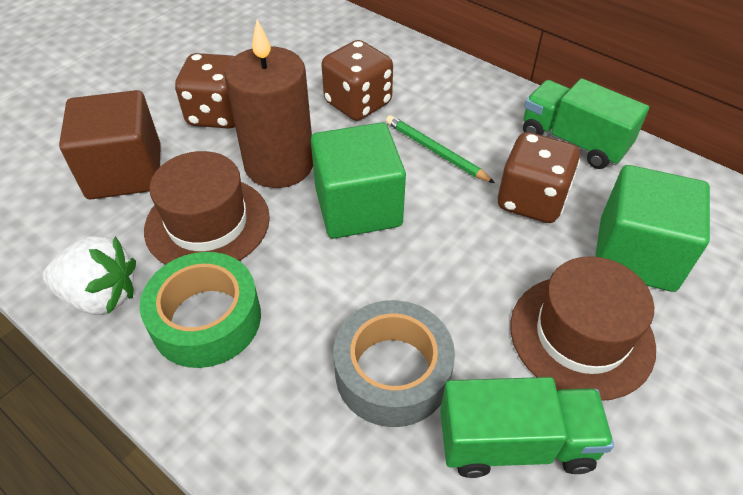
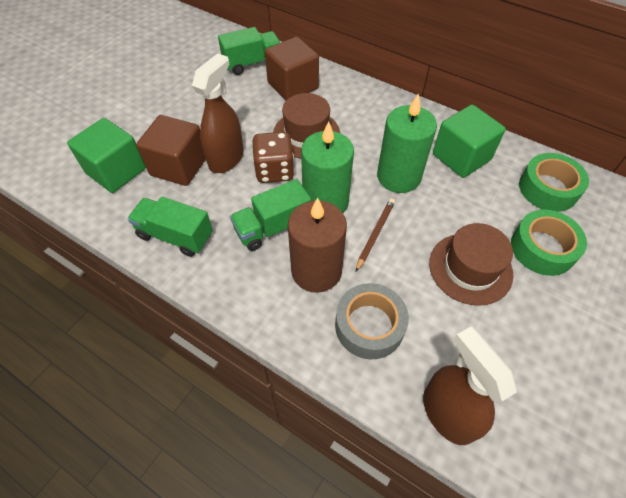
brown cube: [59,90,160,199] = 1 -> [136,115,206,186] [265,37,319,100] = 2
brown dice: [175,53,235,129] [321,40,393,121] [498,132,580,223] = 3 -> [252,132,295,183] = 1
brown pencil: none = 0 -> [356,198,395,272] = 1
brown spray bottle: none = 0 -> [192,53,244,173] [423,326,517,445] = 2
green candle: none = 0 -> [301,121,354,213] [377,93,437,193] = 2
green pencil: [386,115,495,183] = 1 -> none = 0
green tape: [140,252,261,368] = 1 -> [511,210,587,276] [519,153,589,212] = 2
green truck: [440,377,614,478] [523,78,649,169] = 2 -> [127,197,213,257] [218,27,280,75] [230,179,311,251] = 3
white strawberry: [43,236,136,315] = 1 -> none = 0

